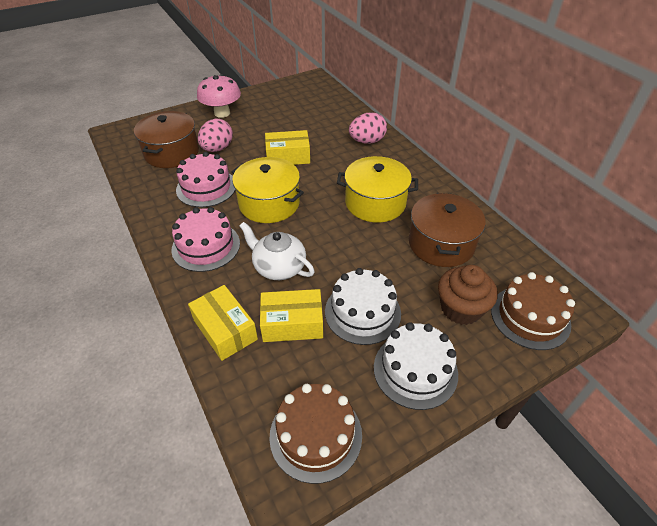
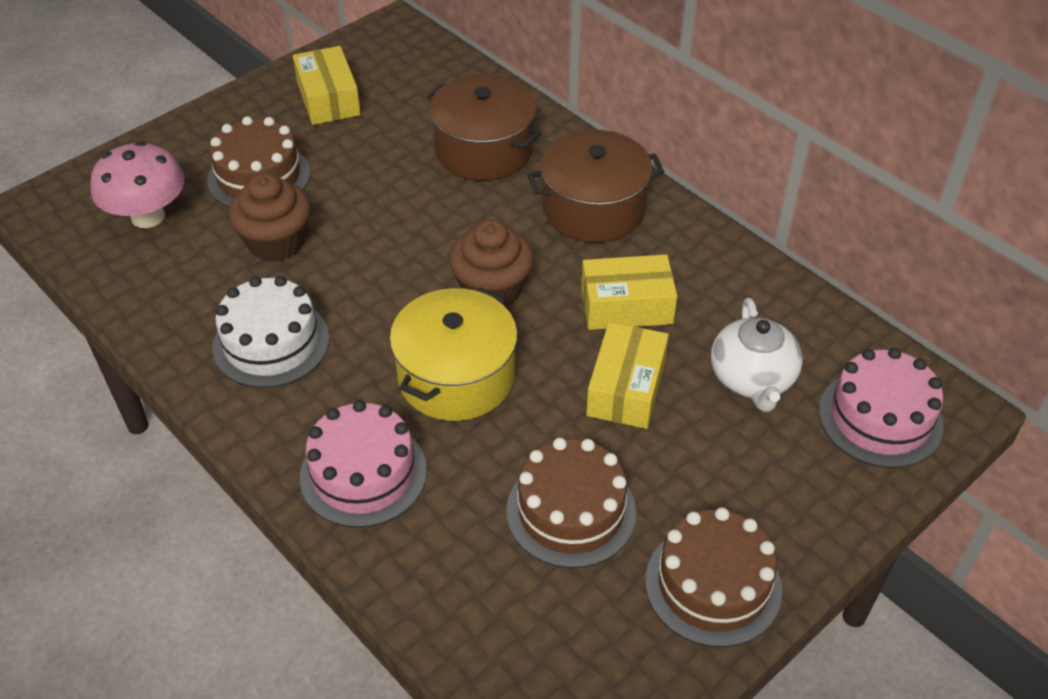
brown cake: [269,384,362,484] [491,272,575,350] = 2 -> [207,116,310,207] [506,438,636,568] [645,507,782,647] = 3
brown cupcake: [438,265,498,325] = 1 -> [229,173,311,262] [449,220,533,307] = 2
pink egg: [198,118,233,152] [349,112,387,144] = 2 -> none = 0
white cake: [325,268,401,345] [374,322,458,410] = 2 -> [212,276,330,388] = 1
yellow pot: [232,157,304,223] [337,156,418,223] = 2 -> [390,288,518,421] = 1

